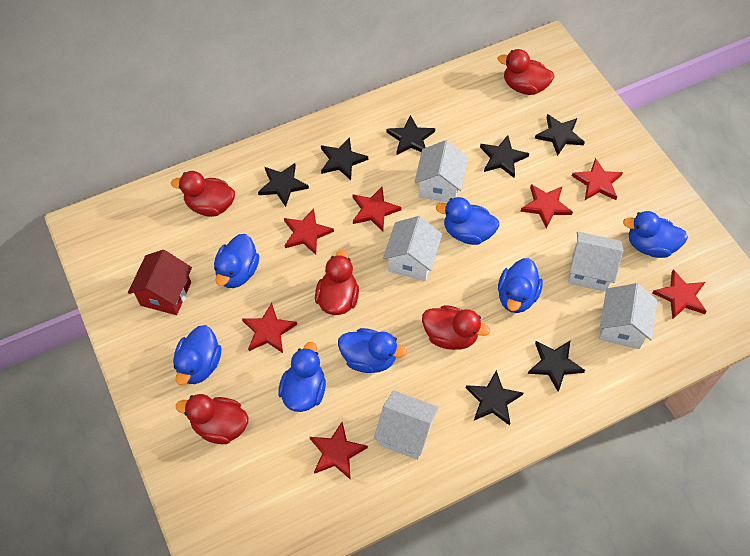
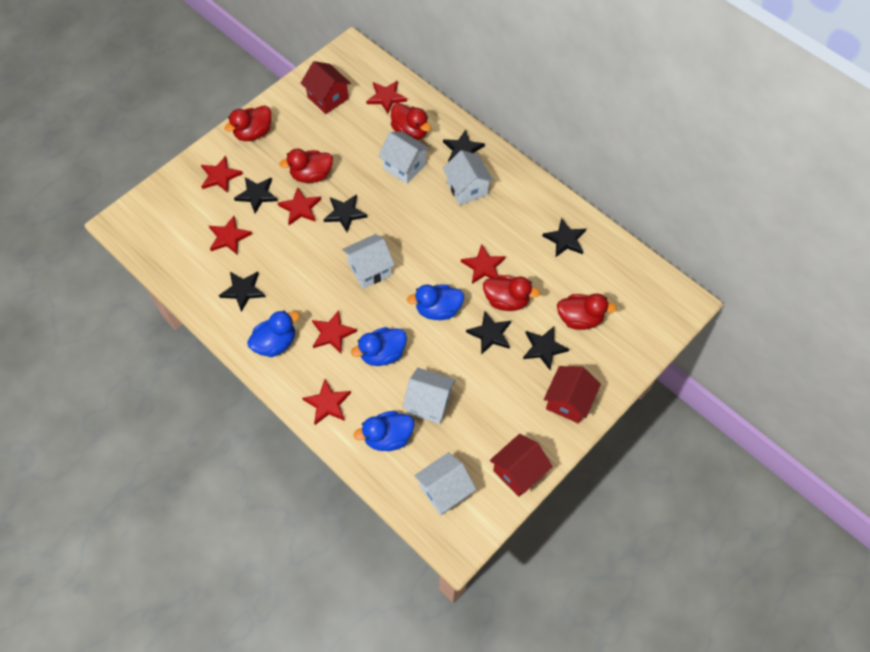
blue duck: [173,325,222,385] [214,234,259,288] [278,342,326,412] [338,328,407,373] [436,197,500,245] [498,258,543,313] [623,211,688,258] = 7 -> [247,310,299,357] [351,327,407,366] [354,411,414,451] [407,284,464,320] = 4
red house: [128,250,192,315] = 1 -> [301,61,351,114] [490,434,553,497] [544,366,601,424] = 3

